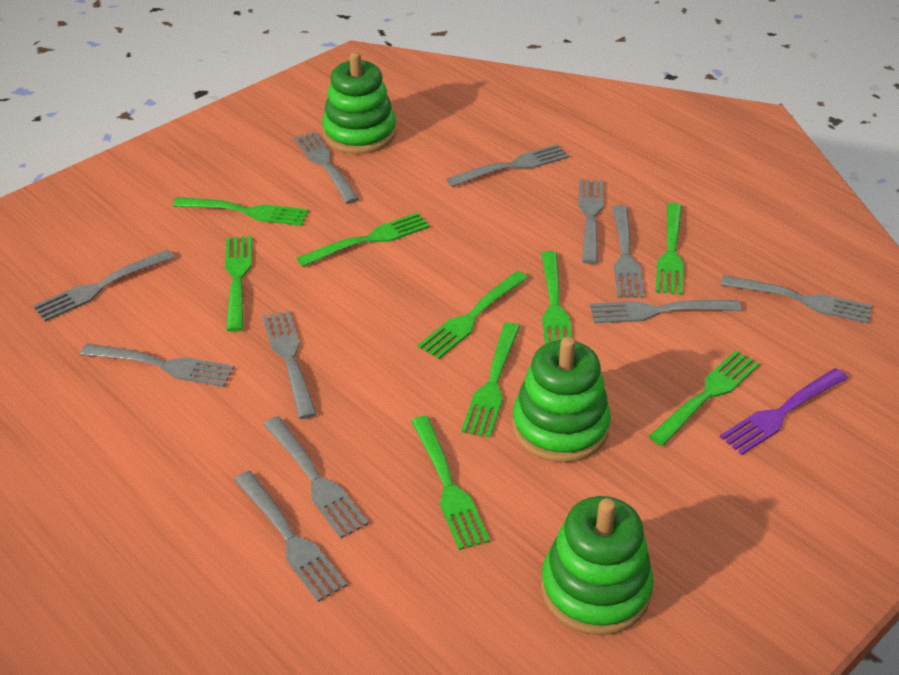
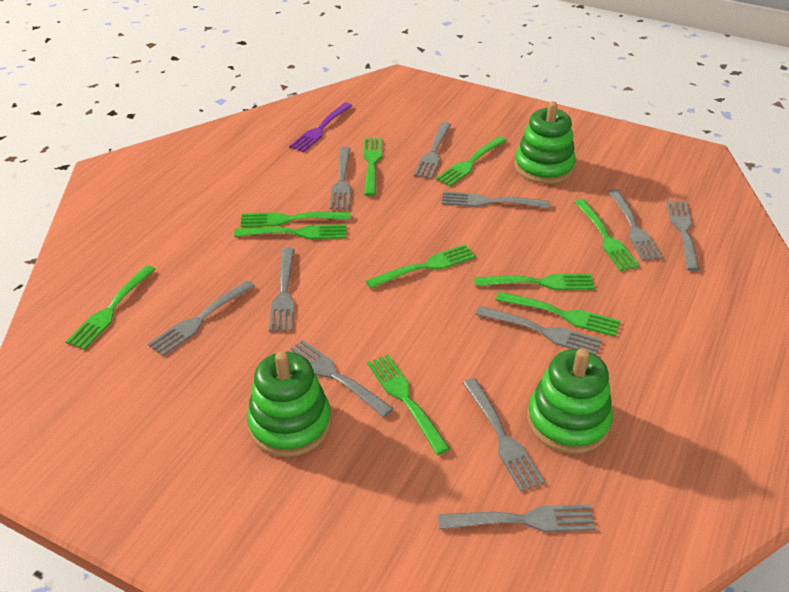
green fork: [173,197,308,226] [225,236,252,332] [297,212,430,267] [411,416,490,550] [418,271,528,359] [461,322,520,438] [541,251,572,344] [649,350,760,446] [655,203,684,295] = 9 -> [66,265,156,350] [234,224,346,239] [240,212,350,227] [363,138,382,196] [366,244,476,289] [367,354,450,455] [436,136,507,186] [474,274,595,290] [496,292,620,337] [574,199,640,271] = 10

